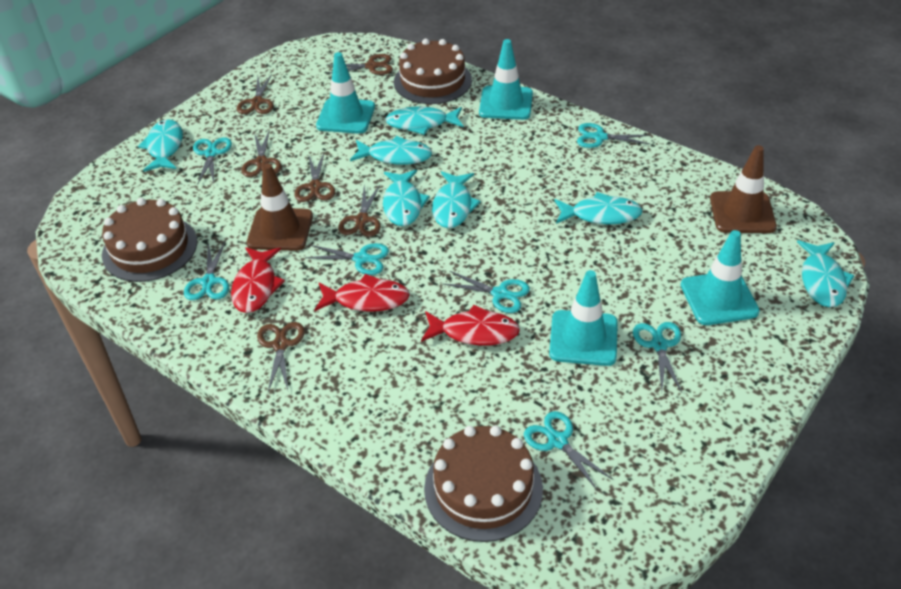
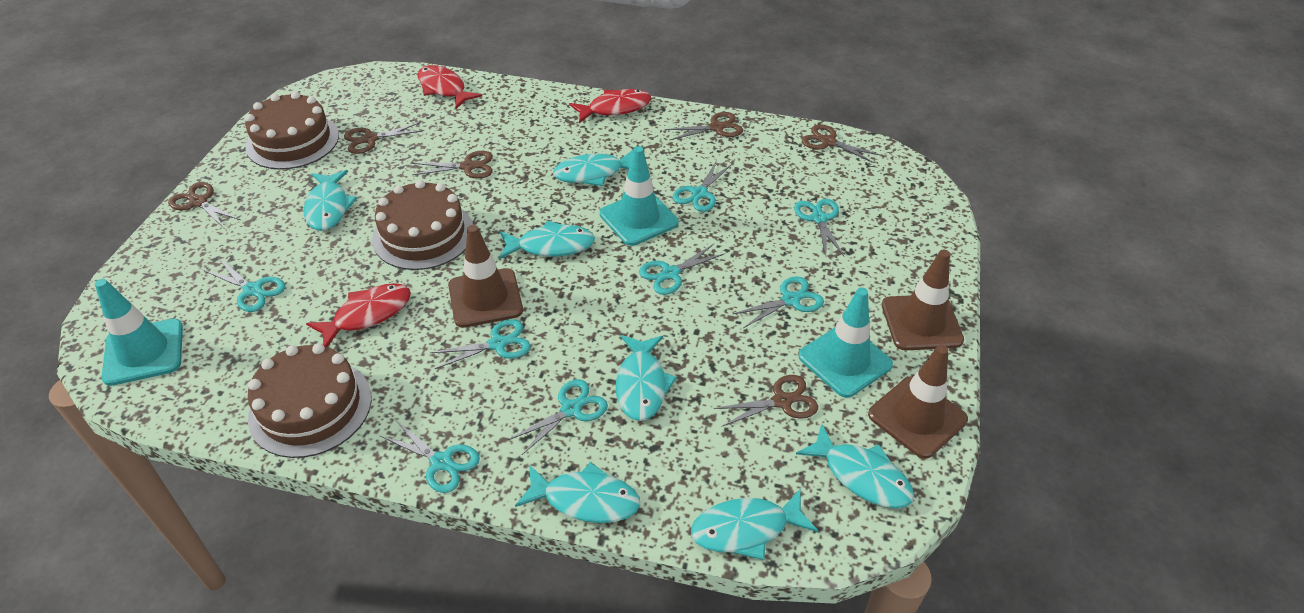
brown traffic cone: [247,163,313,251] [710,145,777,233] = 2 -> [448,225,523,328] [868,345,968,459] [882,250,964,350] = 3
turquoise scissors: [184,242,229,300] [193,137,232,185] [305,243,389,275] [443,271,530,313] [524,411,612,490] [577,123,651,148] [633,322,682,393] = 7 -> [203,259,285,312] [380,420,480,493] [430,319,531,369] [508,379,608,455] [639,244,726,295] [673,160,732,212] [733,276,824,328] [794,199,844,256] = 8
turquoise traffic cone: [316,52,375,134] [479,39,533,120] [549,270,618,366] [681,230,760,325] = 4 -> [95,279,183,386] [600,146,678,246] [799,288,893,398] = 3

